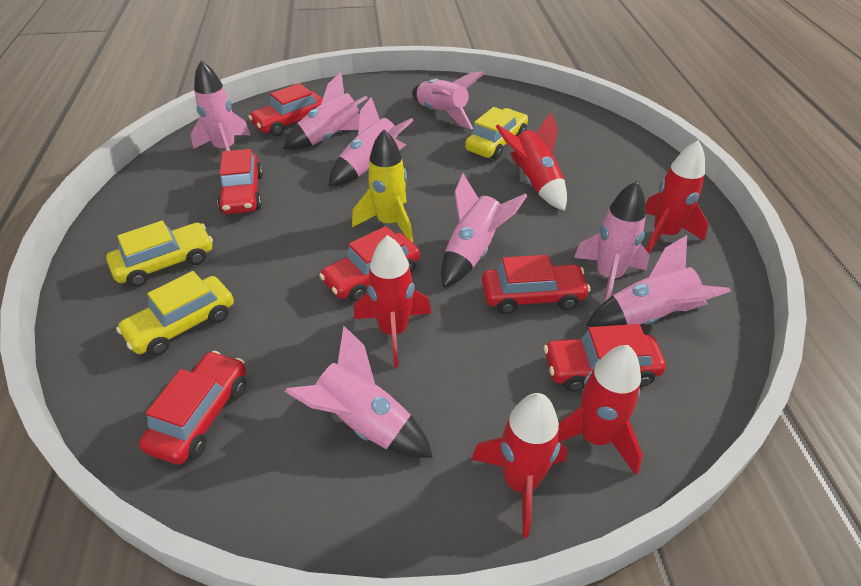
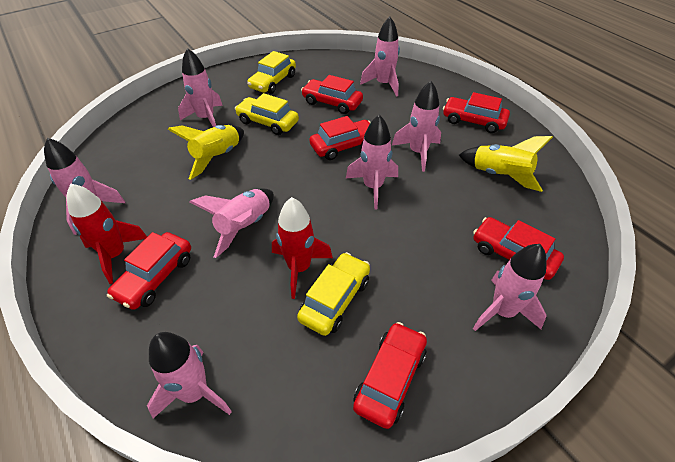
red rocket: [354,235,431,367] [471,393,567,537] [496,112,567,211] [558,345,643,475] [646,140,708,253] = 5 -> [67,184,147,284] [272,197,333,299] = 2
yellow rocket: [352,129,413,243] = 1 -> [167,125,244,180] [459,136,553,192] = 2

